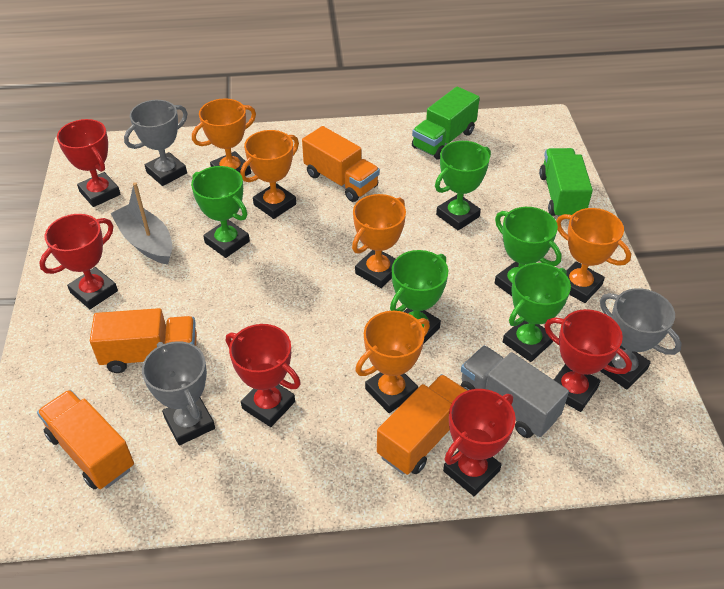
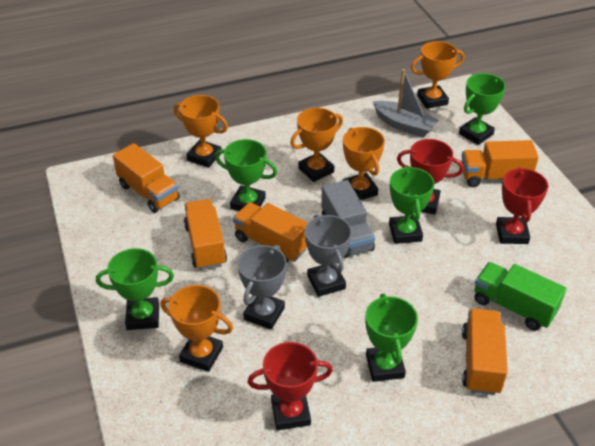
green truck: [412,86,480,160] [539,148,593,217] = 2 -> [474,262,566,331] = 1
grey trophy: [124,100,188,186] [142,341,215,445] [600,288,682,390] = 3 -> [237,245,287,330] [305,214,352,297] = 2
orange truck: [37,390,134,489] [90,308,197,373] [302,126,380,202] [377,374,468,475] = 4 -> [113,143,180,213] [184,199,227,270] [233,202,308,263] [461,140,539,187] [462,308,508,395] = 5
red trophy: [39,214,118,309] [57,119,120,207] [226,324,301,427] [443,389,516,496] [544,309,632,412] = 5 -> [248,342,333,430] [397,139,464,214] [496,167,548,244] = 3

